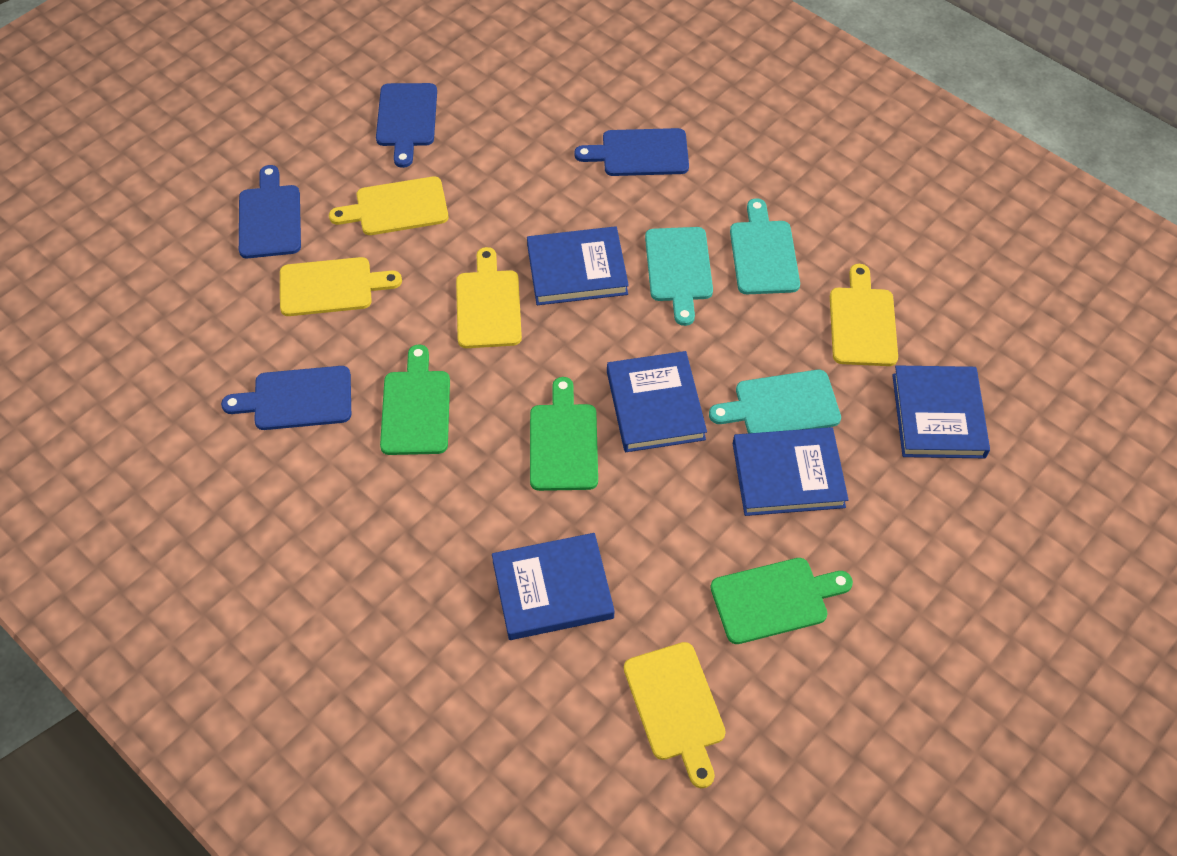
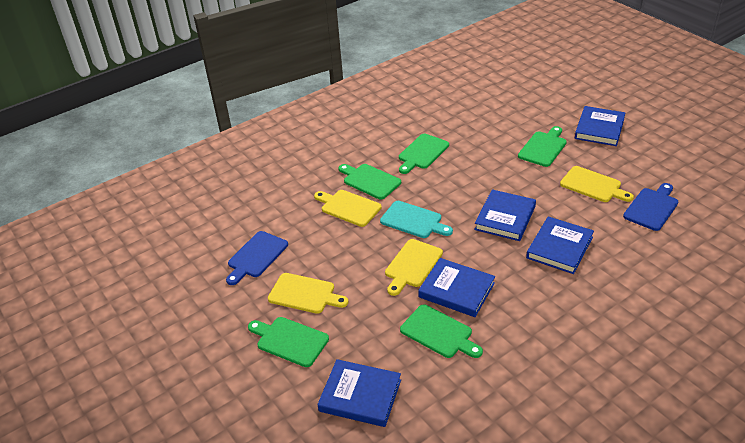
blue cutting board: [221,366,351,430] [239,165,301,258] [376,83,437,168] [574,128,689,176] = 4 -> [226,231,288,285] [623,183,678,231] = 2
green cutting board: [380,344,450,455] [530,377,598,491] [711,558,853,644] = 3 -> [248,317,329,367] [338,164,401,200] [399,134,449,174] [400,305,483,358] [518,126,567,167] = 5
turquoise cutting board: [645,227,713,326] [709,370,841,433] [730,198,800,294] = 3 -> [380,201,453,238] = 1
yellow cutting board: [280,257,402,316] [329,176,448,235] [456,247,522,348] [624,642,726,788] [830,264,898,366] = 5 -> [268,273,348,314] [314,190,381,227] [385,239,443,296] [560,166,634,202] = 4

